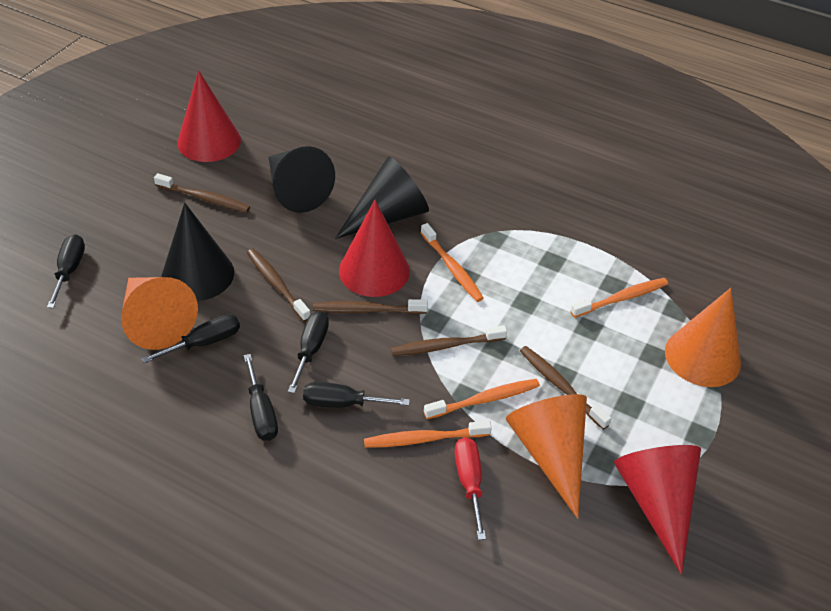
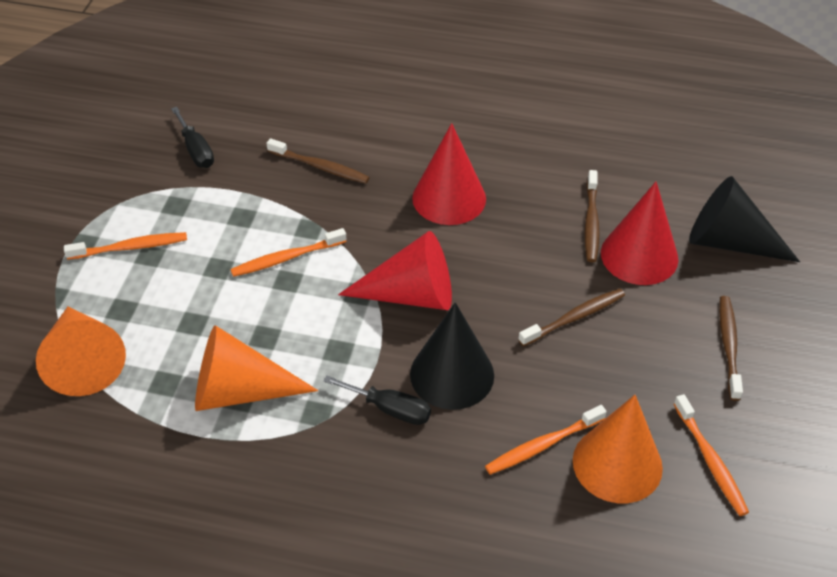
black cone: [161,203,234,301] [269,146,335,213] [335,156,429,239] = 3 -> [410,302,494,410] [689,176,800,262] = 2
black screwdriver: [47,234,85,308] [141,314,240,363] [244,354,278,441] [288,311,329,393] [303,382,410,408] = 5 -> [171,107,214,168] [324,375,431,425] = 2
brown toothbrush: [154,173,250,213] [247,249,310,322] [313,299,428,314] [391,326,507,356] [520,346,611,430] = 5 -> [266,138,370,183] [518,289,625,347] [585,170,599,262] [719,296,743,401] = 4
red screwdriver: [455,437,486,540] = 1 -> none = 0

